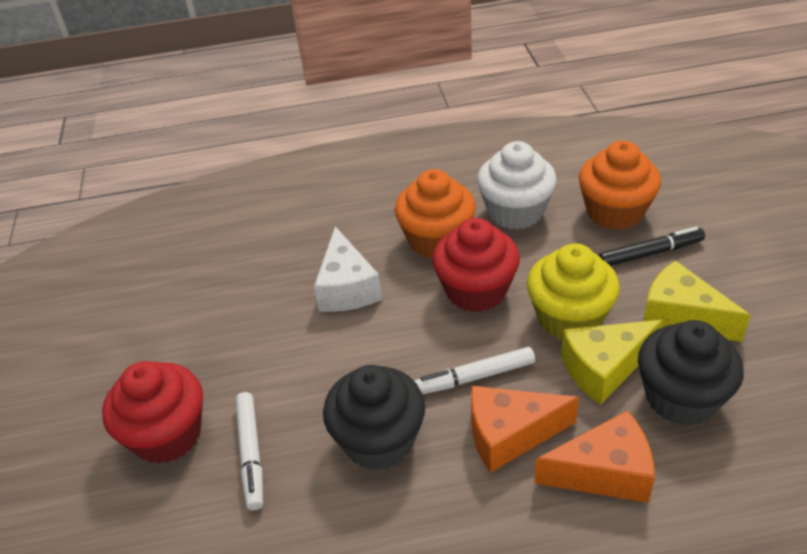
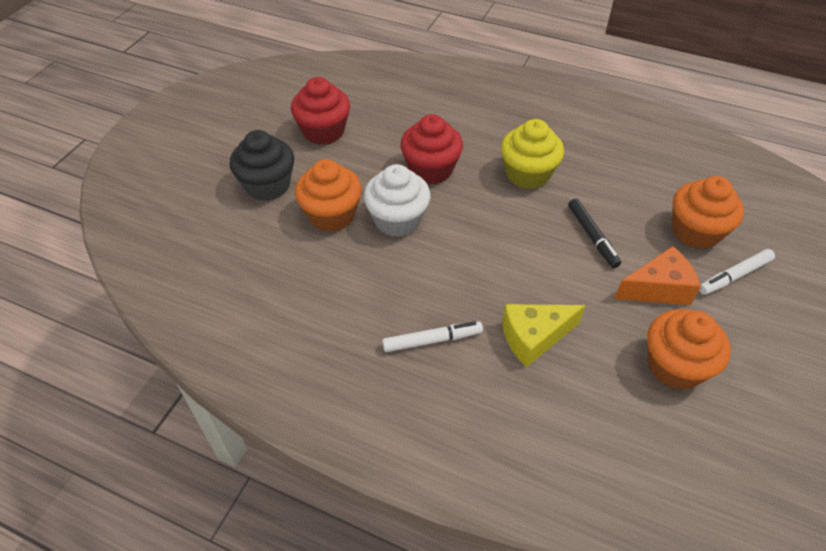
black cupcake: [323,365,425,471] [638,320,744,426] = 2 -> [230,130,294,201] = 1
orange cheese: [471,386,579,473] [534,410,655,503] = 2 -> [614,246,701,305] = 1
orange cupcake: [395,169,476,259] [579,140,661,230] = 2 -> [295,159,362,232] [647,309,731,390] [672,176,744,249] = 3
white cheese: [314,226,382,312] = 1 -> none = 0
yellow cheese: [561,320,663,405] [643,260,751,342] = 2 -> [502,304,586,367] = 1

